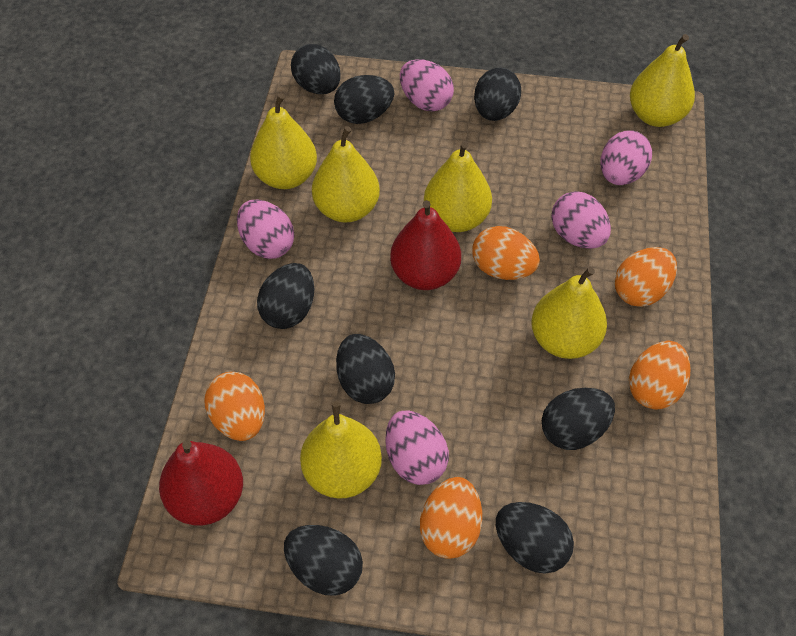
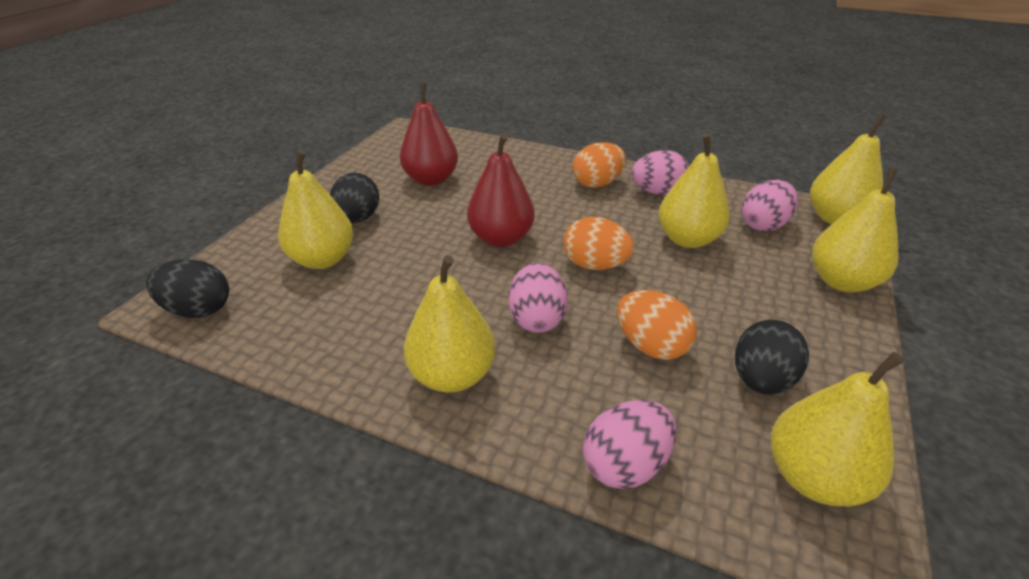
black egg: [257,263,314,329] [284,525,363,596] [291,44,341,94] [334,75,394,124] [336,334,395,404] [474,68,521,121] [496,502,574,574] [542,388,615,450] = 8 -> [146,259,229,318] [330,172,379,223] [735,320,809,395] = 3
orange egg: [204,372,265,441] [420,477,482,559] [472,226,540,280] [615,247,677,307] [629,341,691,410] = 5 -> [563,217,634,270] [573,142,626,188] [617,290,697,360] = 3
pink egg: [237,200,294,259] [385,411,449,485] [400,59,454,112] [551,191,611,249] [601,130,652,185] = 5 -> [509,263,568,333] [583,400,676,489] [631,150,689,195] [741,180,798,231] = 4

